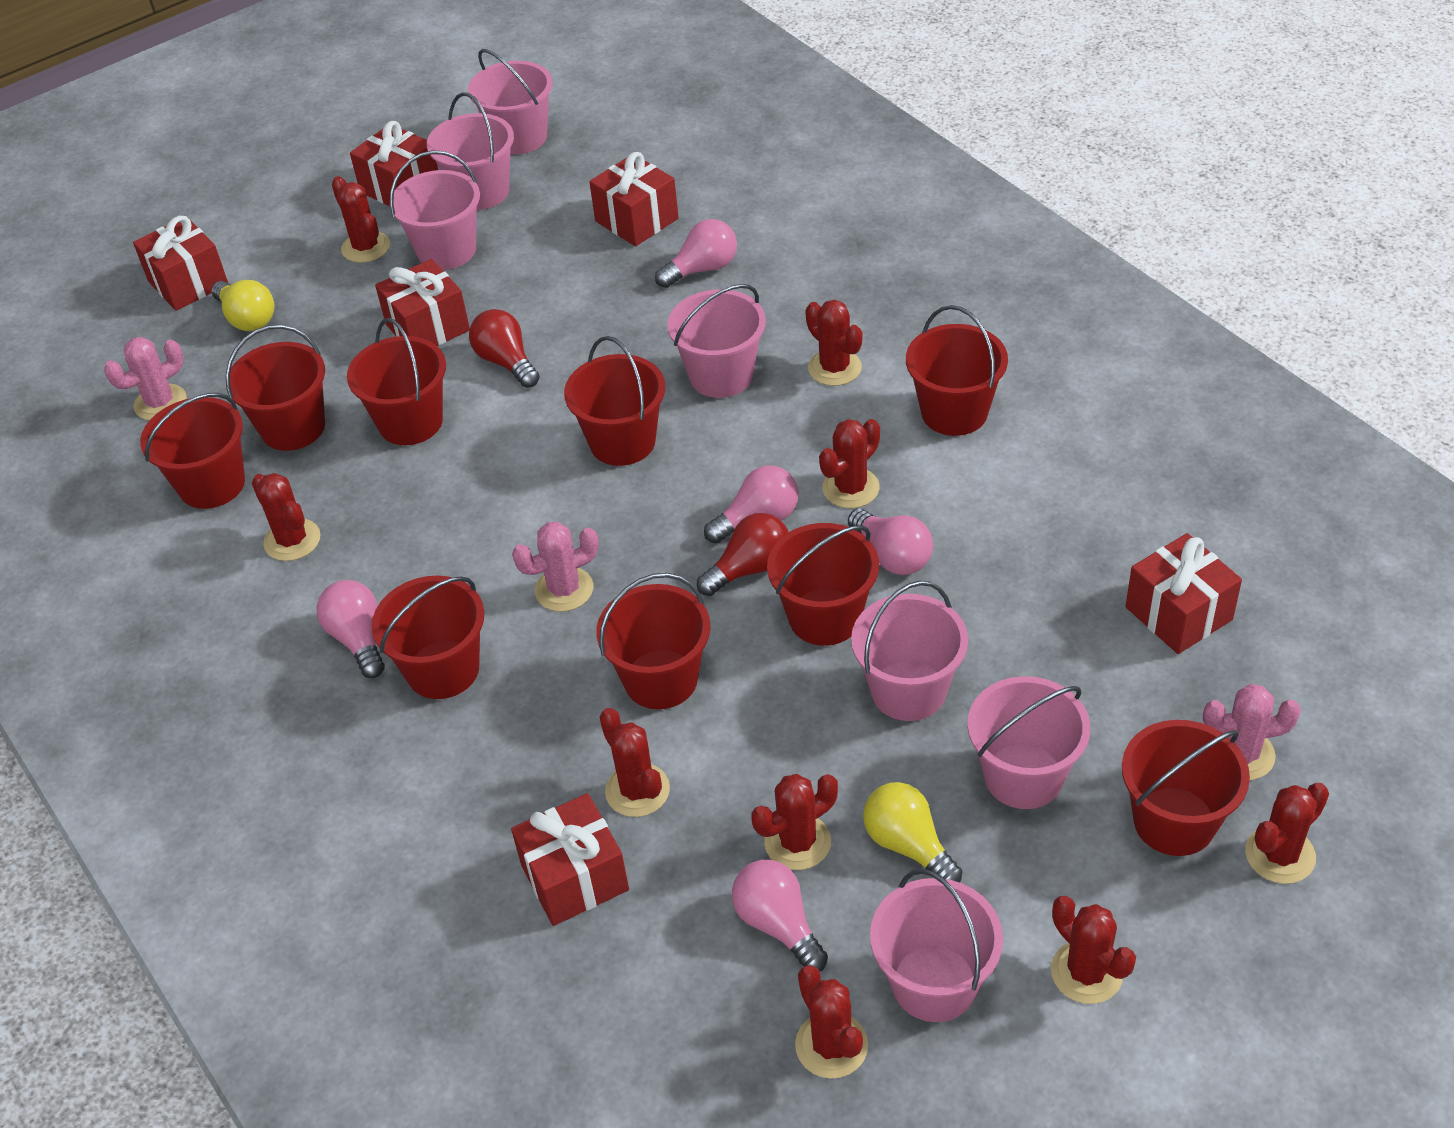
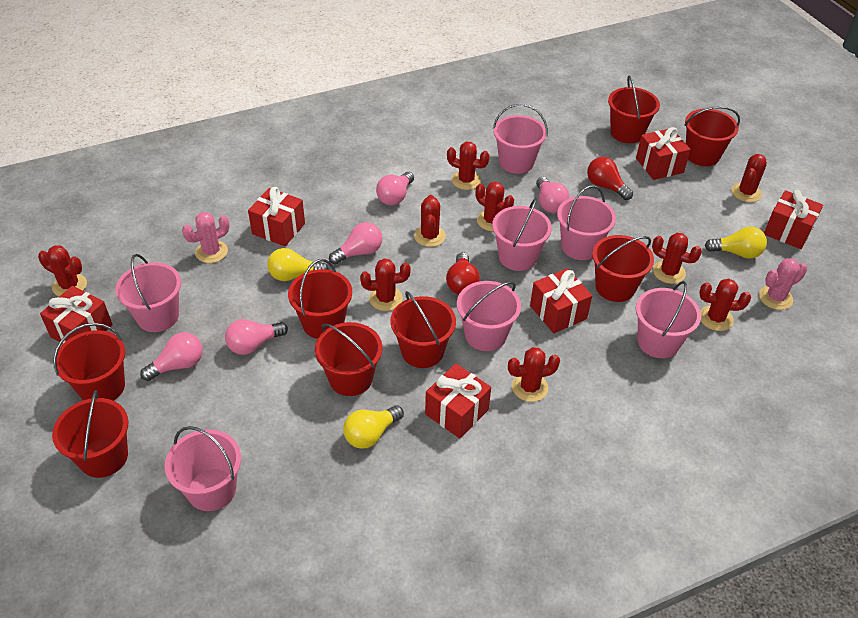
pink cactus: [104,337,187,420] [512,521,599,612] [1203,684,1301,780] = 3 -> [182,212,230,263] [759,258,807,310] = 2
red bucket: [140,393,245,509] [226,325,325,451] [347,318,446,445] [372,576,485,699] [564,336,666,466] [596,573,710,709] [767,523,879,646] [906,305,1008,436] [1122,720,1250,856] = 9 -> [52,390,128,478] [53,323,125,401] [288,259,352,339] [315,322,383,396] [390,291,456,368] [592,235,654,302] [608,75,660,143] [685,106,740,166] = 8
yellow light bulb: [211,280,275,331] [863,782,963,883] = 2 -> [267,248,329,281] [343,405,404,449] [705,227,767,259] = 3

